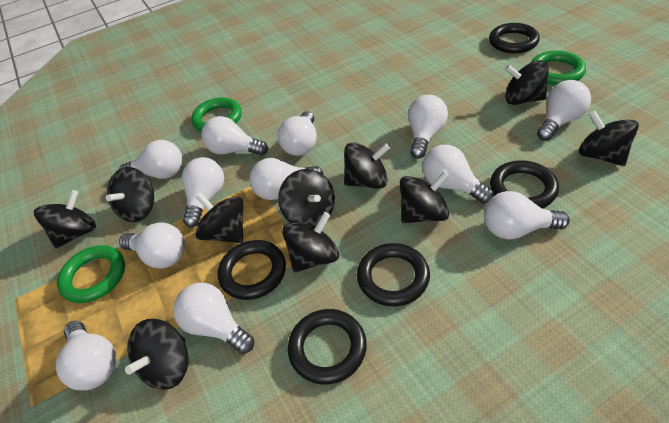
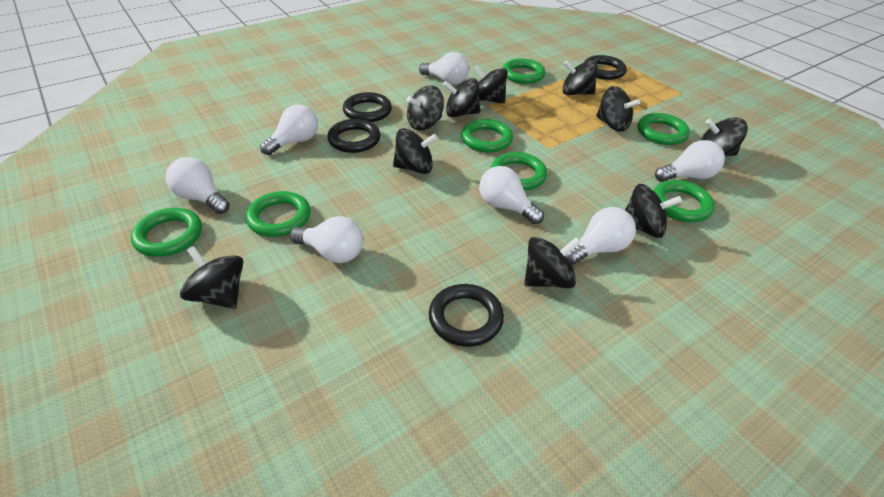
black ring: [218,240,286,300] [288,309,367,385] [357,243,430,306] [489,23,540,53] [490,160,559,208] = 5 -> [327,119,381,153] [343,92,392,122] [429,284,504,347] [584,55,627,80] = 4
green ring: [57,245,125,303] [191,97,242,132] [531,51,586,85] = 3 -> [131,208,202,257] [246,191,311,237] [461,119,513,152] [491,152,547,190] [502,59,546,84] [637,113,690,145] [653,180,715,222] = 7
white light bulb: [56,321,116,390] [119,140,182,179] [119,222,185,269] [173,283,254,354] [182,157,224,227] [201,116,268,156] [250,158,323,200] [278,111,317,156] [408,95,448,159] [422,145,494,204] [484,191,570,240] [537,80,591,141] = 12 -> [166,157,230,214] [260,104,318,155] [290,216,363,263] [419,52,469,85] [479,166,544,224] [565,207,636,265] [655,140,725,182] = 7

